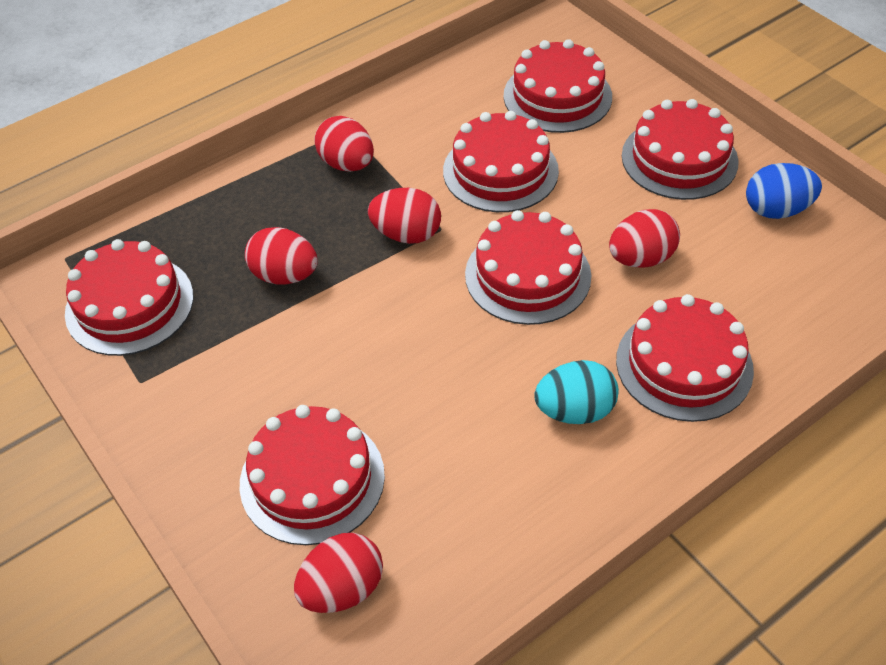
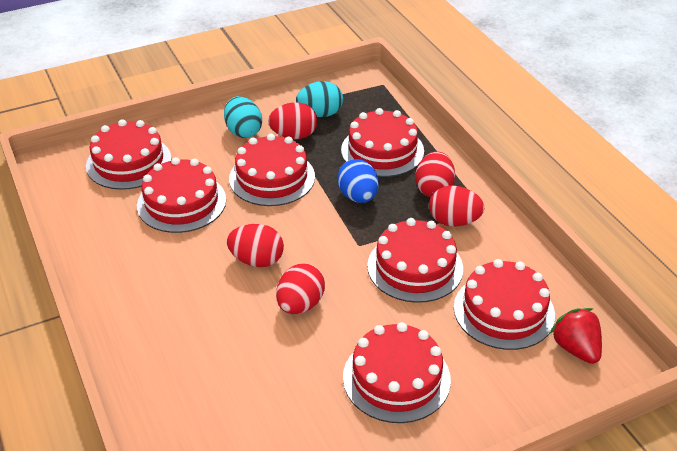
red strawberry: none = 0 -> [549,308,602,364] = 1
turquoise egg: [534,360,619,424] = 1 -> [224,96,262,138] [296,81,343,117] = 2

